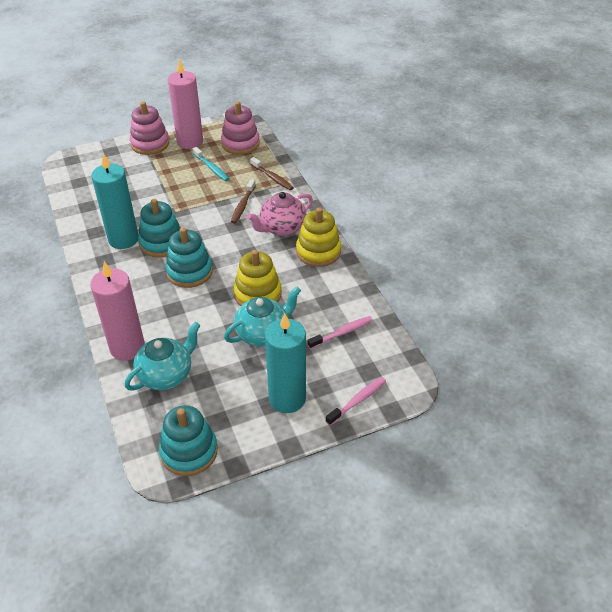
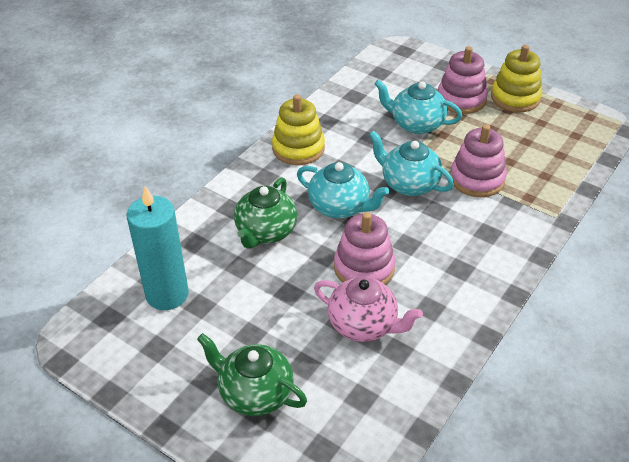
brown toothbrush: [231,179,256,224] [250,157,294,190] = 2 -> none = 0
green teapot: none = 0 -> [197,333,307,416] [234,177,297,249] = 2
pink candle: [90,261,145,361] [168,59,203,149] = 2 -> none = 0
pink stacking toy: [130,101,169,155] [221,101,260,155] = 2 -> [334,212,395,284] [438,46,488,114] [450,124,507,197] = 3
pink toothbrush: [308,316,373,349] [326,377,386,426] = 2 -> none = 0
turquoise candle: [91,153,138,249] [265,313,306,413] = 2 -> [126,186,189,310] = 1
turquoise stacking toy: [138,199,181,258] [159,405,218,476] [165,227,213,288] = 3 -> none = 0
turquoise teapot: [125,322,200,390] [224,286,301,347] = 2 -> [297,162,389,218] [369,130,454,196] [374,80,462,134] = 3
turquoise toothbrush: [193,147,229,181] = 1 -> none = 0

